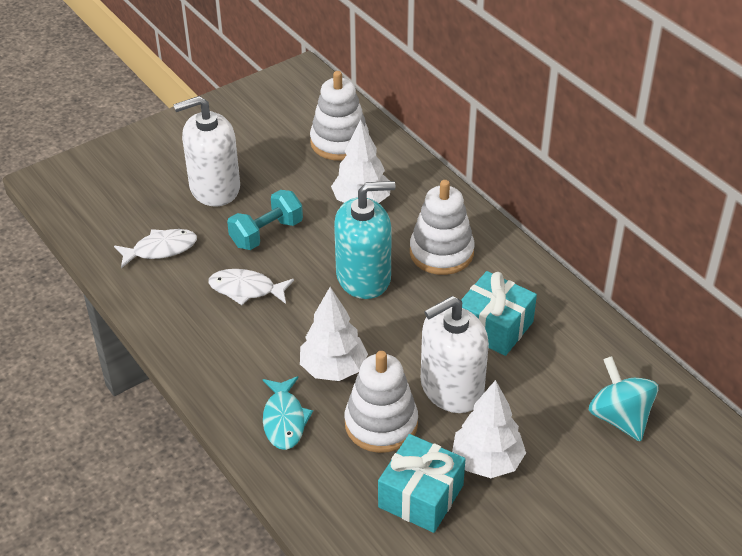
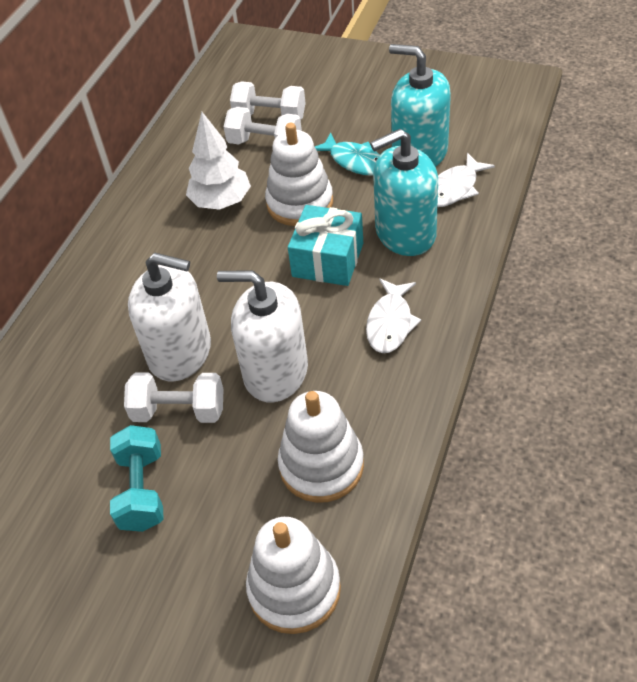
turquoise gift: [378,434,465,533] [461,271,537,356] = 2 -> [288,205,363,286] = 1
turquoise soap dispenser: [334,181,395,299] = 1 -> [370,129,438,256] [389,44,451,167] = 2
turquoise spinning top: [589,356,658,442] = 1 -> none = 0
white dumbbell: none = 0 -> [124,372,224,423] [223,107,302,145] [230,82,306,119] = 3
white tree: [300,287,368,381] [331,119,390,203] [452,380,526,478] = 3 -> [186,112,251,210] = 1

